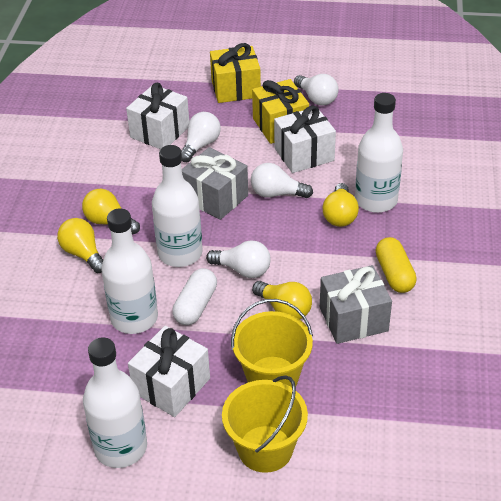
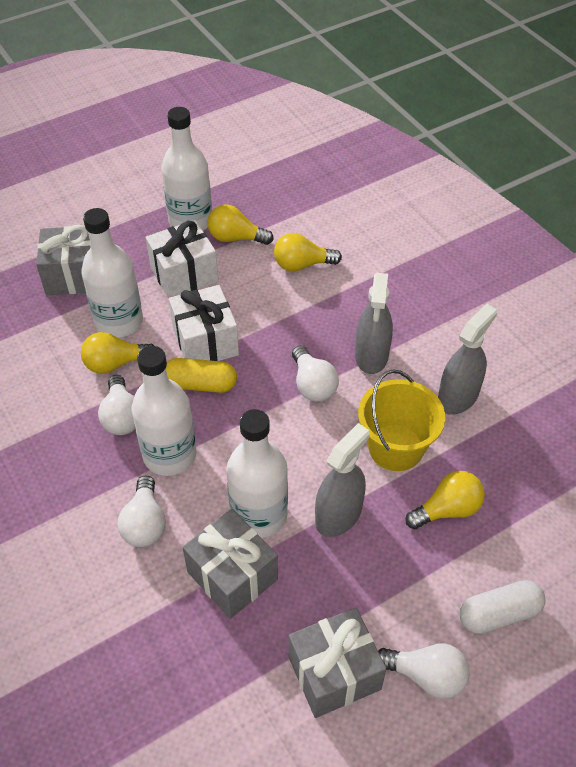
grey gift: [182,147,248,220] [320,265,392,344] = 2 -> [36,225,90,295] [183,509,278,619] [289,607,386,718] = 3
grey spray bottle: none = 0 -> [315,423,370,537] [355,273,393,374] [438,304,497,415] = 3
white gift: [126,83,189,149] [128,326,210,417] [274,106,336,173] = 3 -> [145,220,218,299] [169,285,239,361] = 2
yellow bucket: [222,375,308,473] [231,299,313,387] = 2 -> [358,369,445,471] = 1
yellow gift: [210,43,261,103] [252,79,309,144] = 2 -> none = 0

